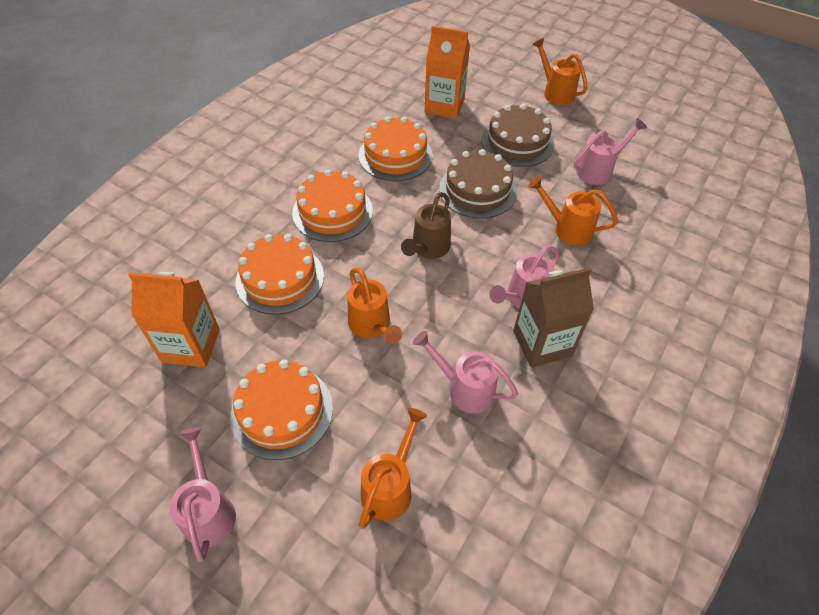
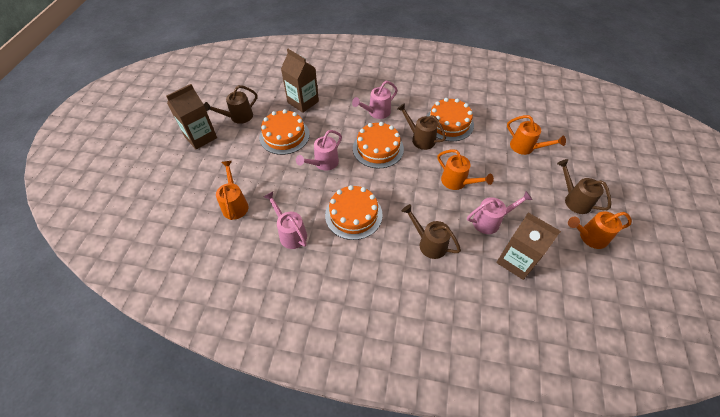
brown cake: [439,149,517,219] [482,104,554,167] = 2 -> none = 0
brown carton: [513,268,594,368] = 1 -> [166,84,217,149] [281,49,319,113] [496,212,561,280] = 3
brown watering can: [401,192,451,259] = 1 -> [204,85,258,124] [397,103,446,150] [402,204,461,259] [557,159,612,214] = 4
orange carton: [128,272,220,367] [424,26,470,119] = 2 -> none = 0

